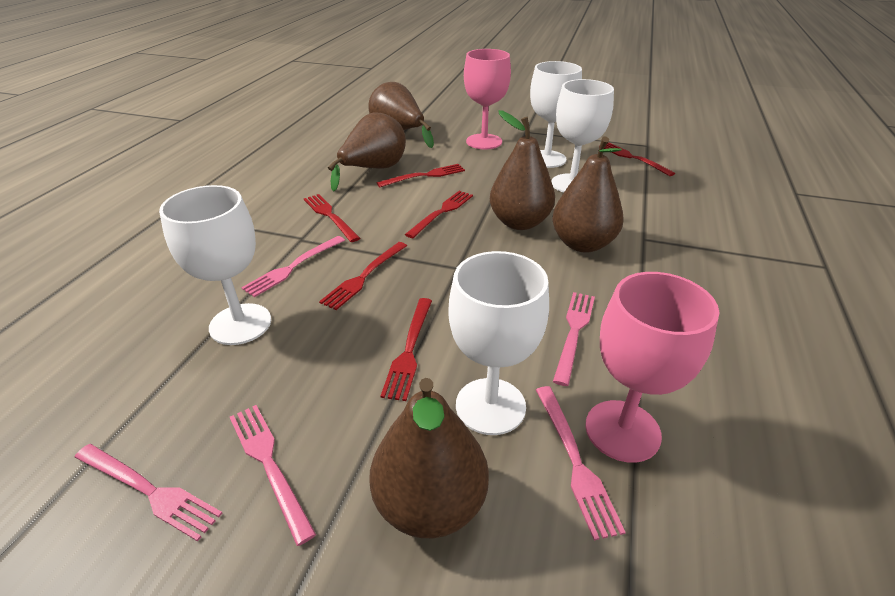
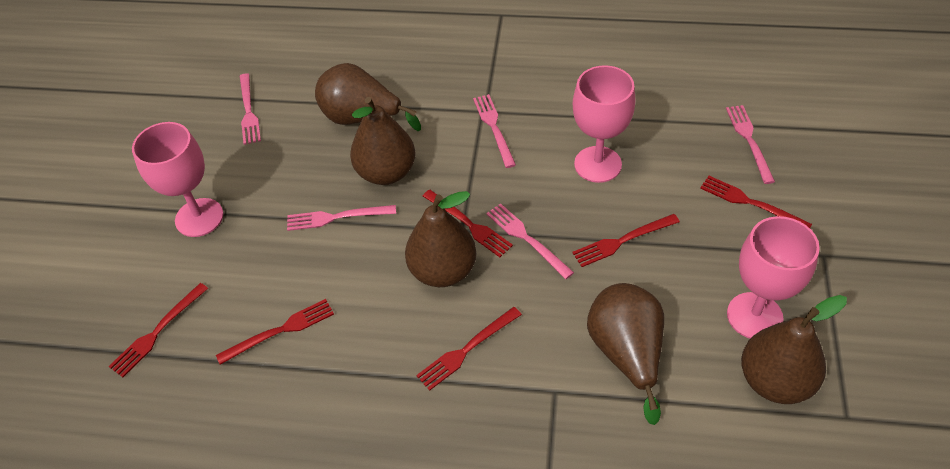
pink goblet: [464,49,511,149] [585,272,720,463] = 2 -> [132,122,223,237] [573,65,635,183] [727,216,820,339] = 3
white goblet: [159,185,271,345] [448,251,549,435] [530,61,582,168] [551,79,614,193] = 4 -> none = 0

